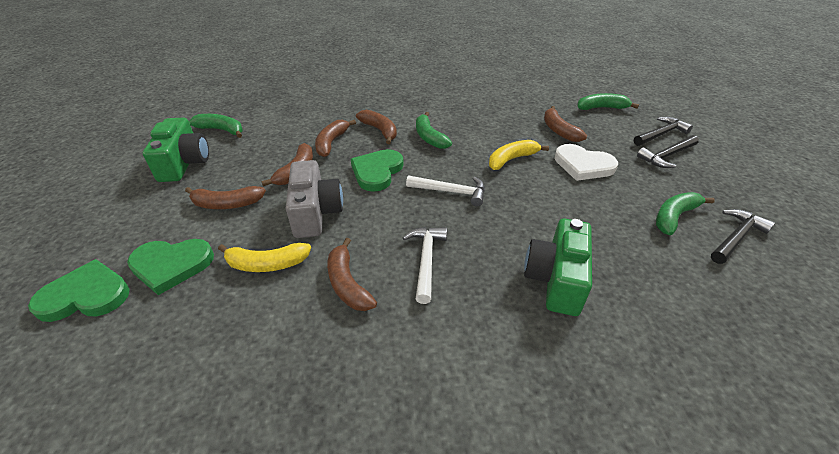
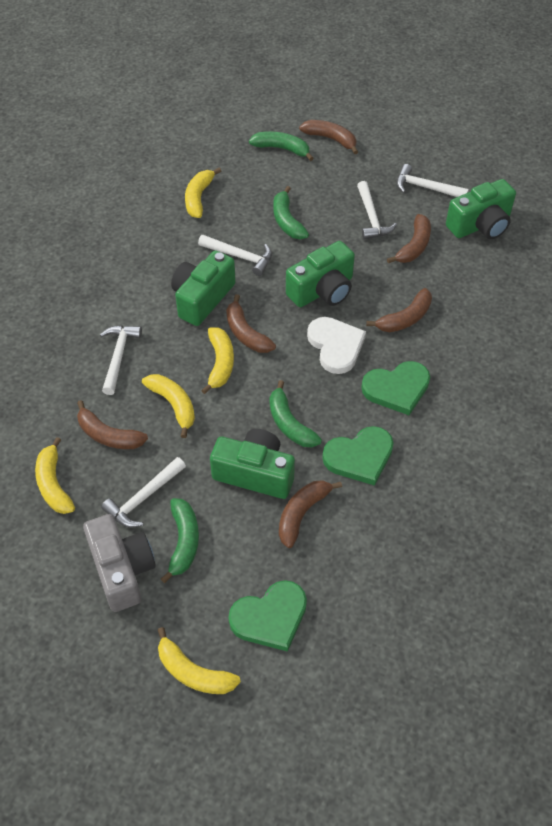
black hammer: [634,117,693,146] [637,135,699,168] [711,209,775,264] = 3 -> none = 0
green camera: [143,117,209,182] [524,219,592,316] = 2 -> [171,250,236,326] [210,429,295,499] [286,241,355,307] [446,179,516,239] = 4
white hammer: [403,227,447,304] [406,175,485,206] = 2 -> [100,325,142,395] [101,457,186,528] [198,235,272,276] [357,181,397,240] [396,164,469,197] = 5
yellow banana: [218,243,311,272] [489,140,549,170] = 2 -> [35,437,75,514] [142,374,195,438] [158,627,241,694] [185,168,221,218] [201,327,234,394] = 5

